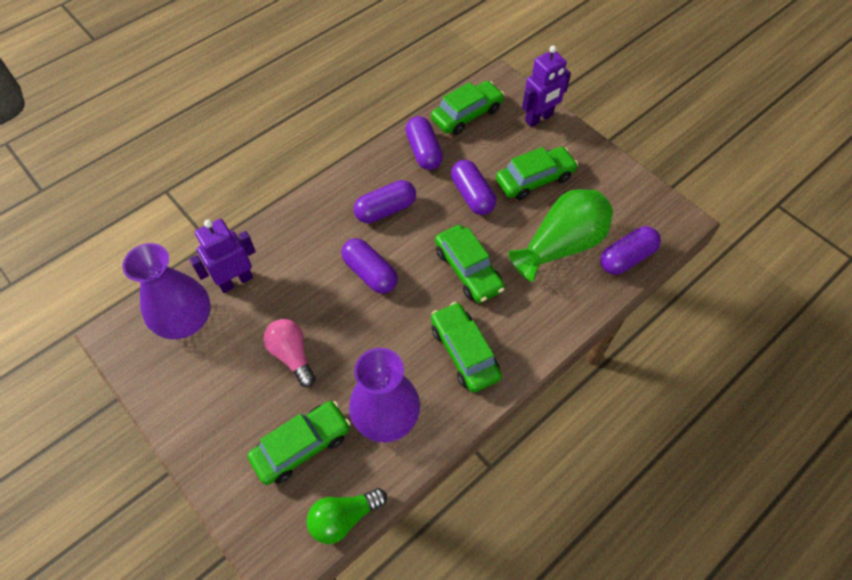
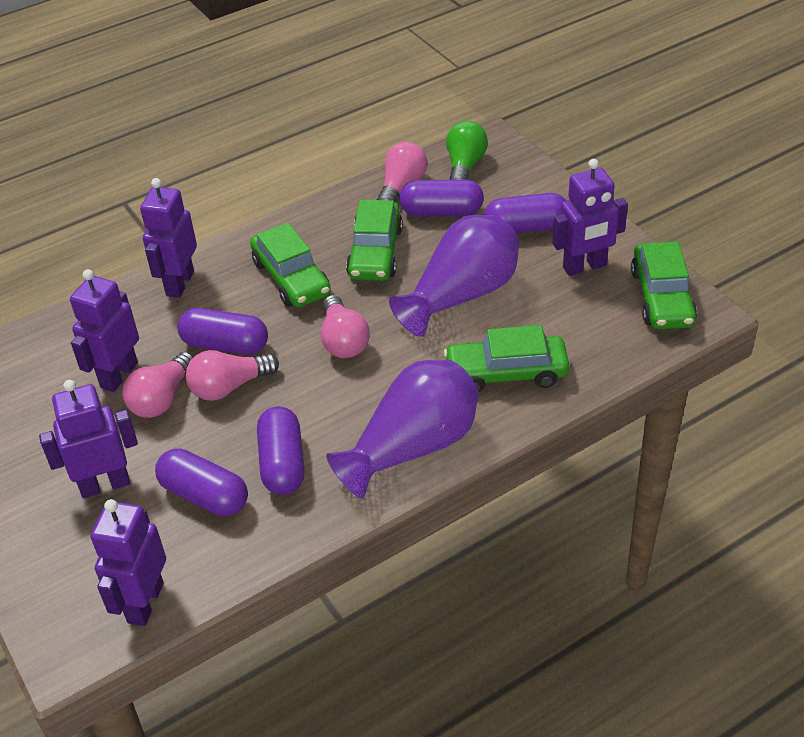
green car: [248,401,351,485] [431,81,504,135] [431,302,502,393] [435,225,505,303] [496,147,578,200] = 5 -> [250,222,331,307] [346,200,403,281] [444,325,569,392] [631,242,697,329] = 4
green vase: [508,189,613,282] = 1 -> none = 0
pink light bulb: [264,319,316,387] = 1 -> [122,352,194,418] [186,350,279,401] [321,295,370,358] [376,142,427,202] = 4
purple robot: [189,219,256,293] [522,45,571,127] = 2 -> [39,380,138,498] [70,269,139,392] [91,499,166,626] [140,178,197,298] [553,159,628,276] = 5

